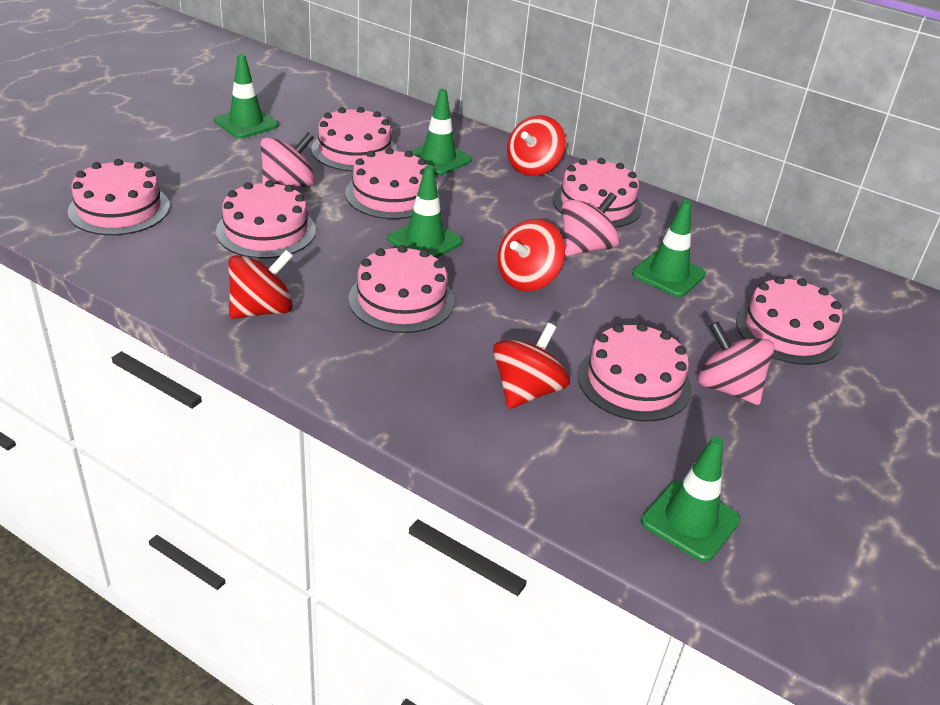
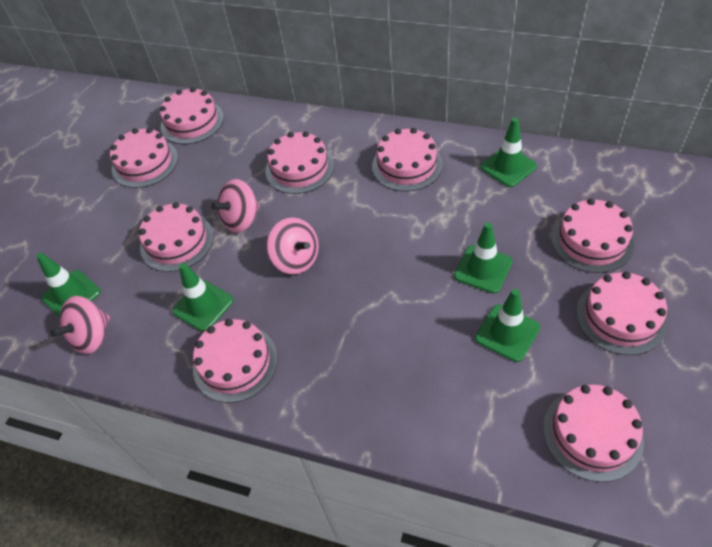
pink cake: [68,159,170,235] [216,180,316,259] [312,107,398,172] [345,148,427,219] [348,245,454,333] [553,158,642,228] [578,323,692,421] [736,276,843,365] = 8 -> [110,128,178,188] [139,202,214,272] [160,87,224,144] [193,319,278,403] [265,131,334,194] [372,128,443,191] [543,385,644,482] [551,198,634,273] [576,271,668,355] = 9
red spinning top: [228,250,293,319] [493,323,570,409] [498,219,565,291] [507,115,566,176] = 4 -> none = 0

